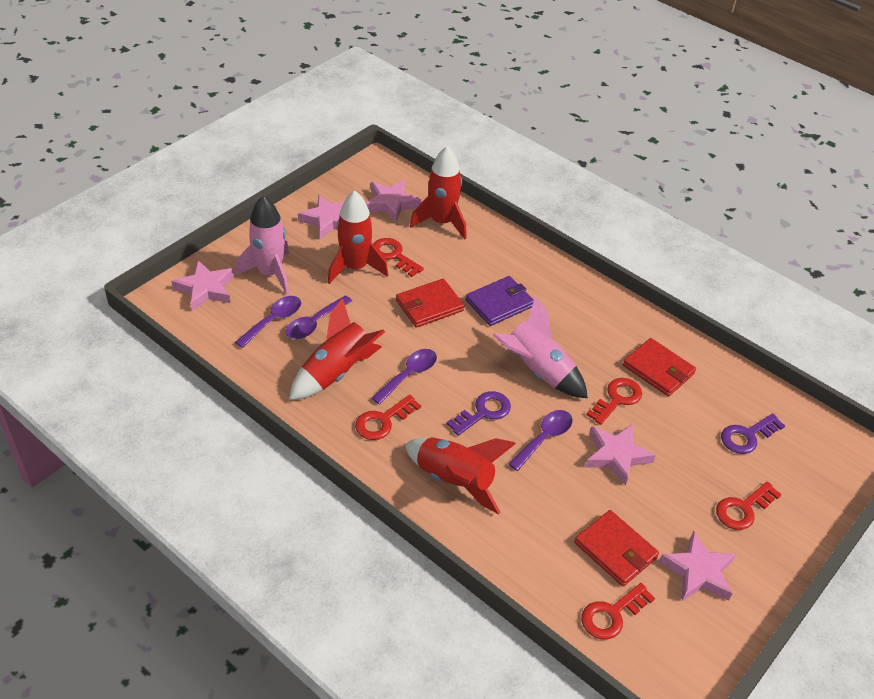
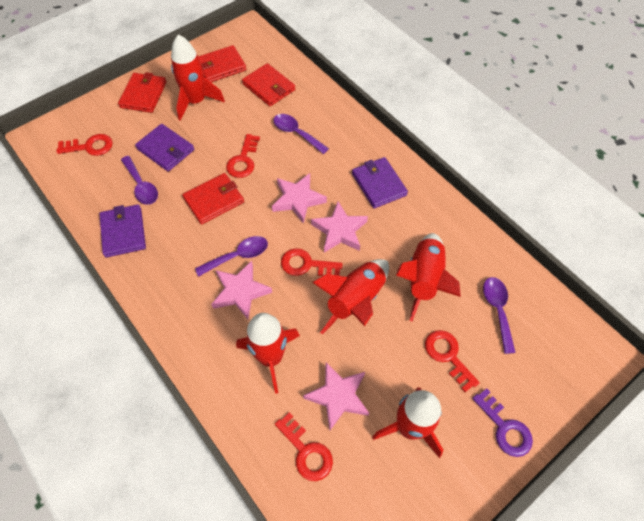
pink rocket: [235,196,289,295] [492,296,588,398] = 2 -> none = 0
pink star: [171,260,234,311] [298,194,344,239] [366,180,421,222] [585,424,656,486] [659,531,736,601] = 5 -> [211,261,272,319] [272,173,327,224] [303,362,369,430] [311,201,368,253] = 4
purple key: [446,391,511,436] [721,413,785,454] = 2 -> [472,388,533,457] = 1
purple wallet: [466,276,534,326] = 1 -> [99,204,146,258] [135,124,194,172] [352,157,408,208] = 3
red rocket: [289,298,385,400] [327,190,388,284] [405,437,516,514] [410,146,467,239] = 4 -> [171,34,225,121] [236,313,300,394] [312,259,389,334] [372,387,443,458] [396,233,461,322] = 5
red wallet: [396,279,464,328] [574,510,659,587] [623,338,696,396] = 3 -> [118,72,167,113] [182,173,244,225] [198,45,246,82] [242,63,295,106] = 4

